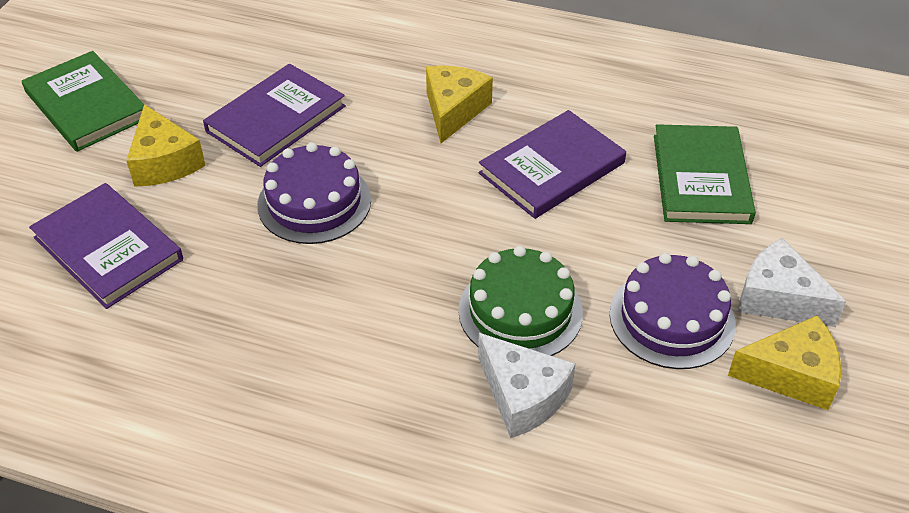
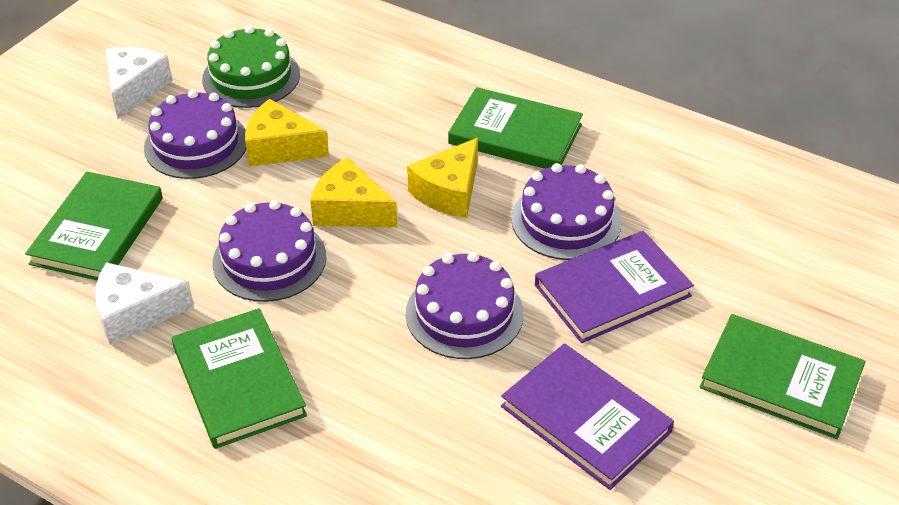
green book: [22,51,144,152] [654,124,756,224] = 2 -> [25,171,163,281] [172,308,307,449] [448,87,583,169] [700,314,866,439] = 4
purple book: [29,183,183,309] [203,64,346,167] [479,110,626,219] = 3 -> [501,344,674,490] [535,231,694,343] = 2
purple cake: [258,142,371,244] [610,253,736,369] = 2 -> [144,90,246,179] [213,200,326,302] [406,252,524,359] [511,163,622,260] = 4

